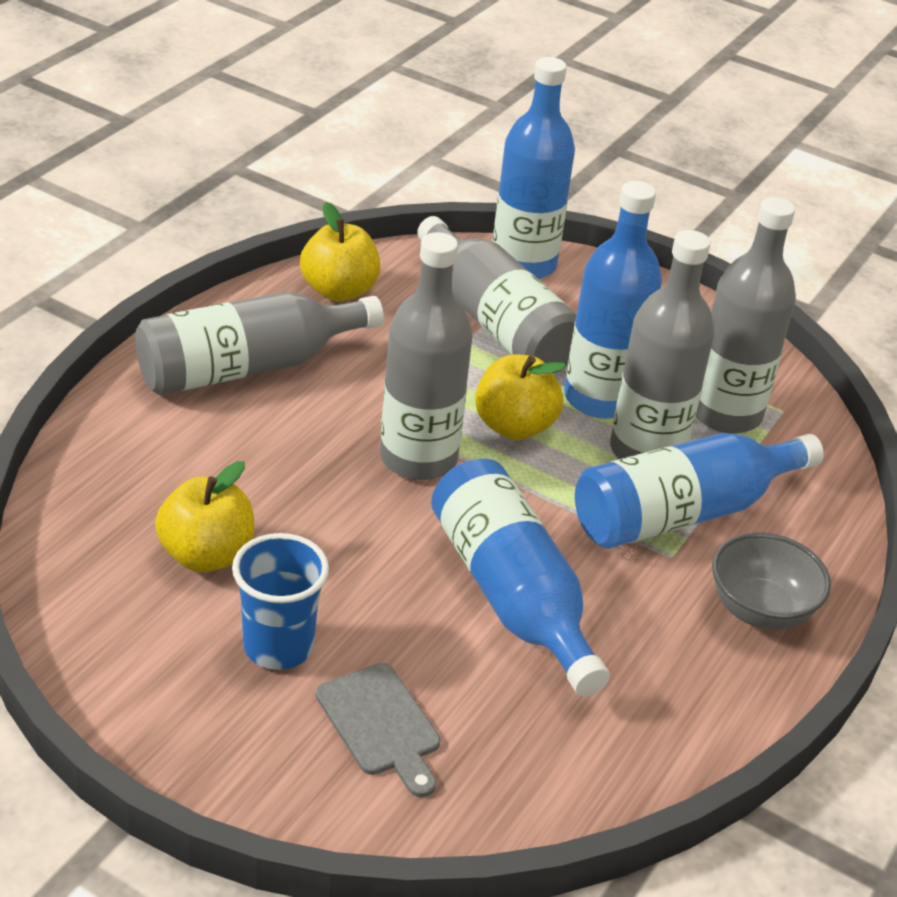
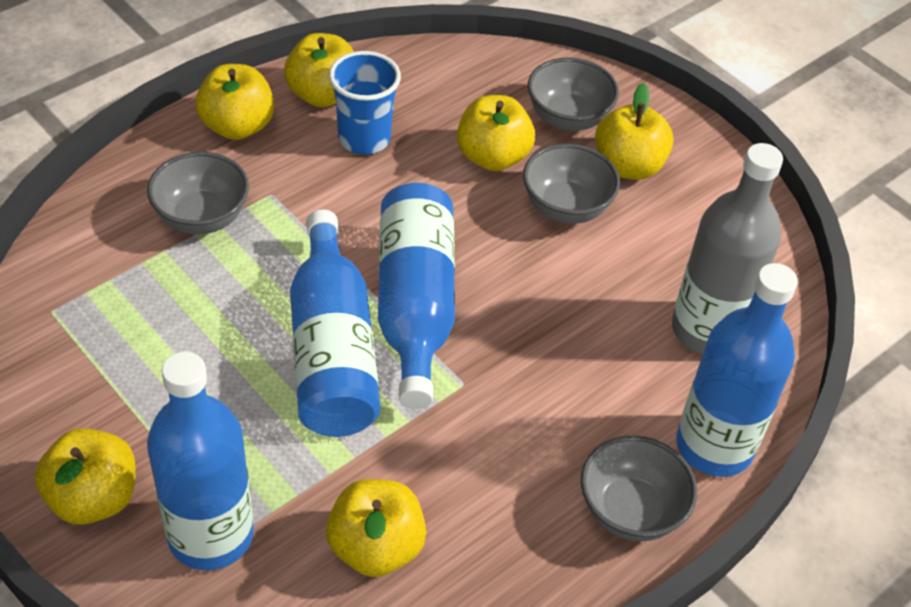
grey bottle: [135,292,384,395] [380,232,473,480] [417,216,577,373] [610,230,714,459] [696,197,796,434] = 5 -> [672,143,783,354] = 1
grey bowl: [712,532,831,630] = 1 -> [147,152,249,235] [523,144,620,224] [528,57,619,131] [581,435,697,541] = 4
grey cutting board: [316,663,441,797] = 1 -> none = 0
yellow apple: [155,461,254,572] [300,202,380,302] [475,354,566,440] = 3 -> [35,428,136,525] [195,64,274,140] [284,33,354,107] [326,479,426,577] [457,95,535,171] [595,83,673,180] = 6

